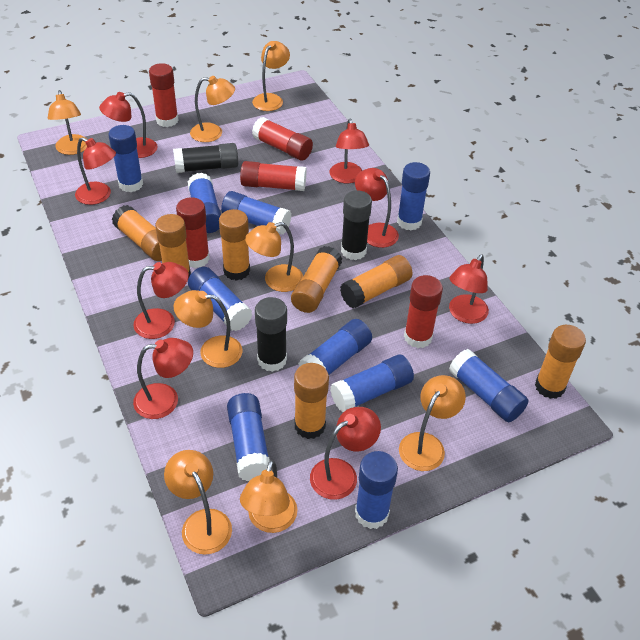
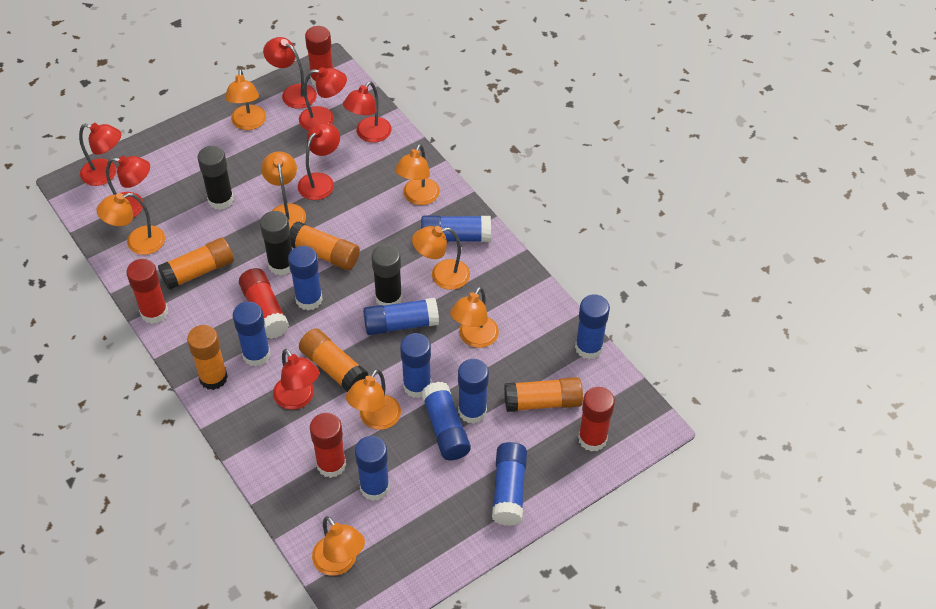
orange glue stick: [112,205,162,261] [155,214,191,279] [219,209,250,281] [291,246,342,313] [294,363,329,439] [340,255,413,308] [535,325,586,399] = 7 -> [158,238,234,290] [187,325,228,390] [290,221,360,270] [299,329,369,392] [504,377,583,412] = 5
red lamp: [75,137,116,205] [99,92,158,158] [133,262,189,339] [133,338,193,419] [310,407,381,500] [330,119,369,183] [355,168,399,248] [449,254,489,324] = 8 -> [79,123,121,186] [106,156,150,218] [263,37,317,109] [273,349,319,410] [298,123,340,200] [299,67,347,131] [343,81,392,143] = 7

